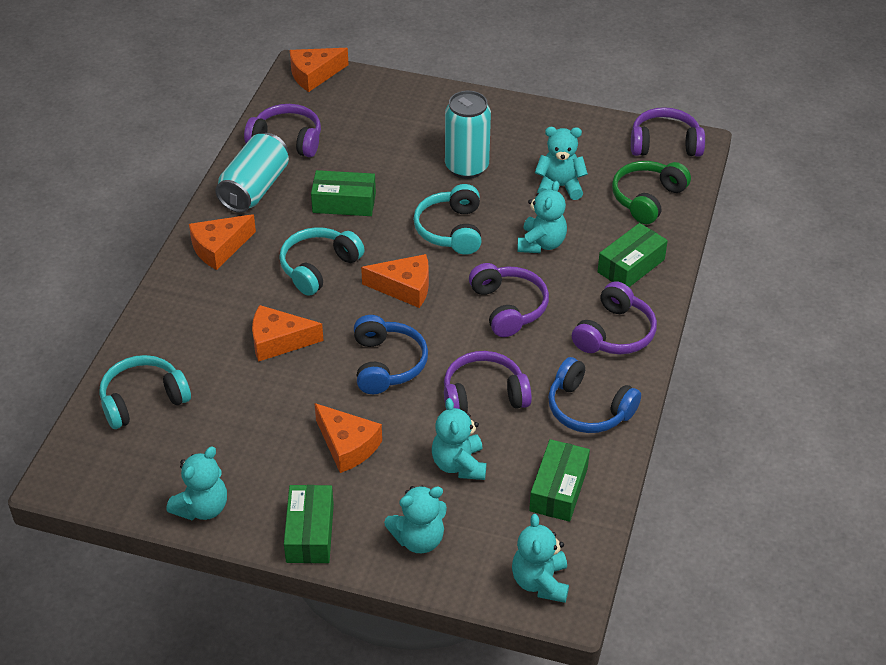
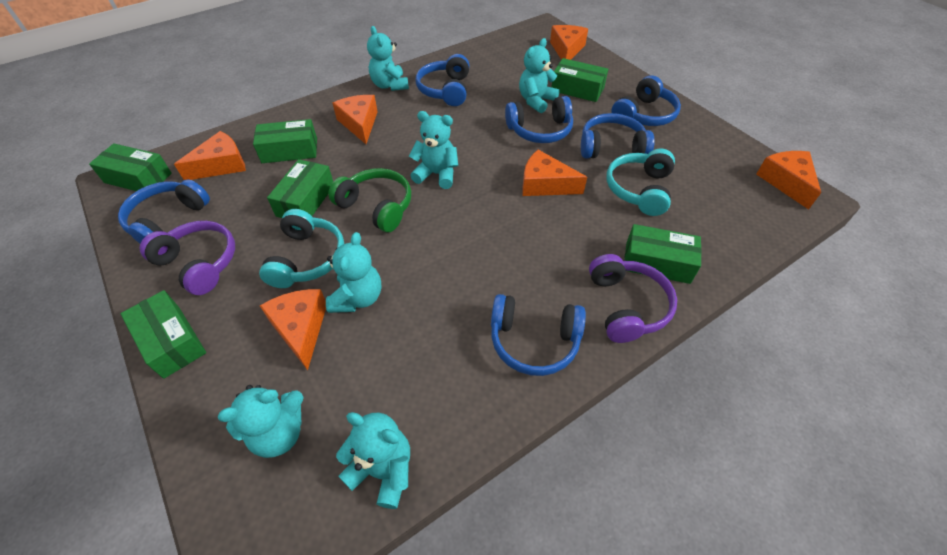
blue headphones: [354,315,428,394] [548,357,641,433] = 2 -> [118,179,210,243] [416,54,470,106] [491,294,586,376] [505,96,573,143] [581,113,655,158] [611,75,681,126] = 6
green box: [284,485,334,563] [311,170,376,216] [529,439,590,522] [598,223,668,287] = 4 -> [89,143,172,191] [121,290,206,379] [253,119,317,163] [267,159,333,218] [551,58,608,102] [624,224,702,284] = 6
orange cheese: [189,214,256,270] [252,305,324,362] [290,48,348,92] [314,403,382,473] [361,254,429,308] = 5 -> [174,131,246,180] [260,289,326,370] [333,95,378,144] [522,150,587,196] [550,25,588,60] [756,151,821,209] = 6
purple headphones: [244,104,321,157] [444,351,532,414] [469,263,549,337] [572,281,657,354] [631,107,705,156] = 5 -> [140,221,235,295] [589,254,677,343] = 2
turquoise can: [215,133,289,213] [445,91,491,179] = 2 -> none = 0
turquoise headphones: [99,355,191,429] [279,227,365,296] [413,184,481,255] = 3 -> [259,209,344,288] [606,148,675,216] = 2

